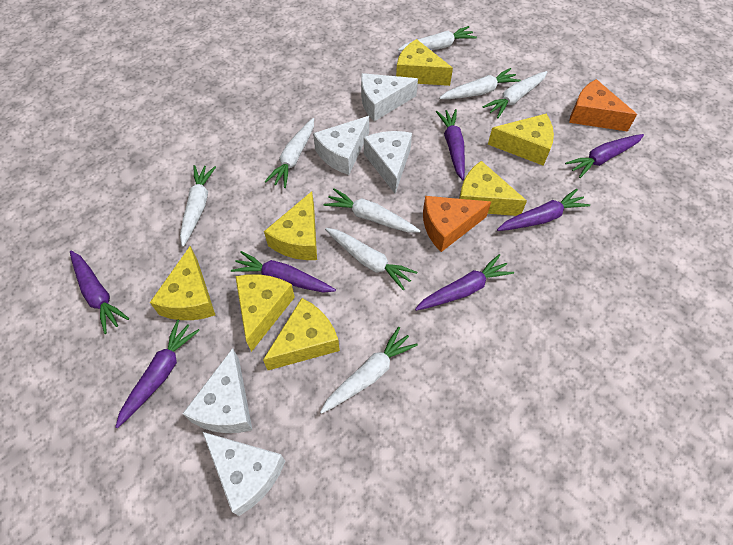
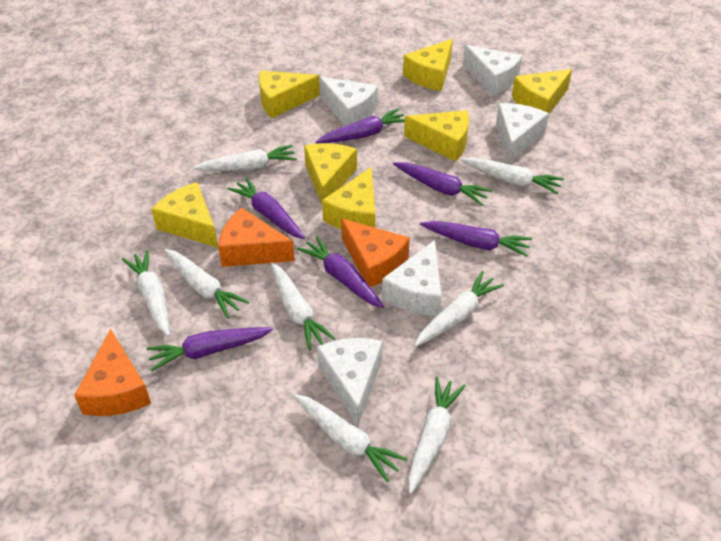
orange cheese: [423,196,491,252] [569,79,637,132] = 2 -> [74,329,151,416] [218,208,295,267] [341,219,410,287] = 3
purple carrot: [70,250,129,334] [115,320,200,428] [231,251,336,293] [415,254,514,311] [436,109,465,180] [497,189,590,231] [565,134,644,178] = 7 -> [147,327,273,371] [227,177,305,239] [297,236,384,308] [316,108,405,143] [393,162,492,206] [420,221,532,257] = 6

